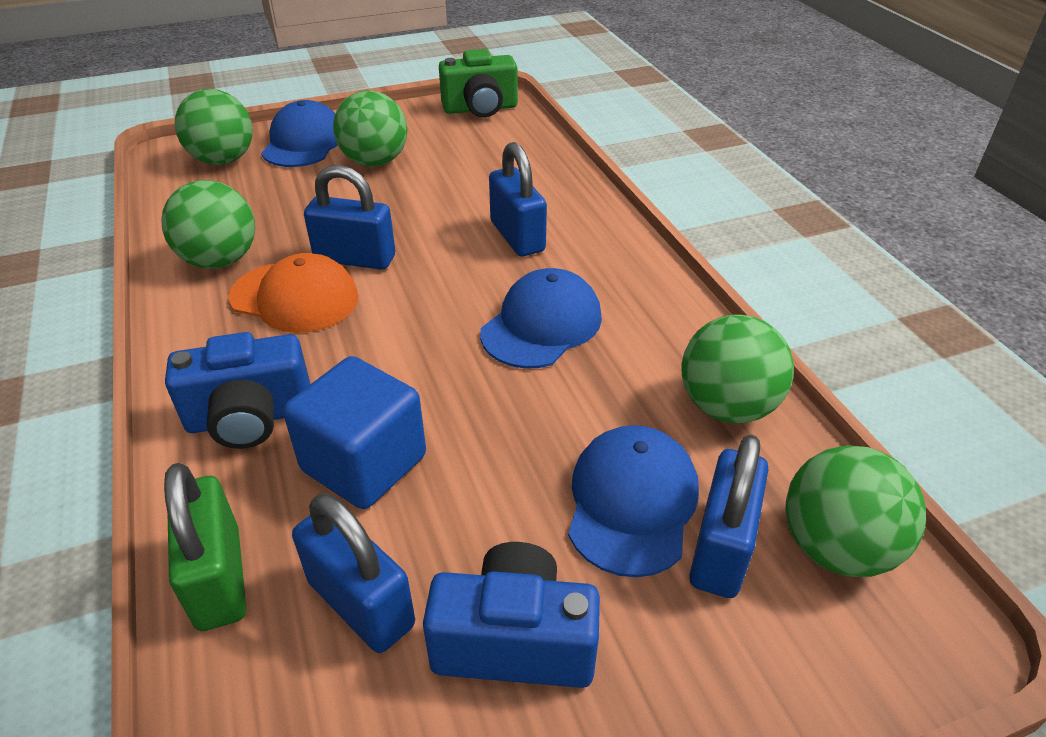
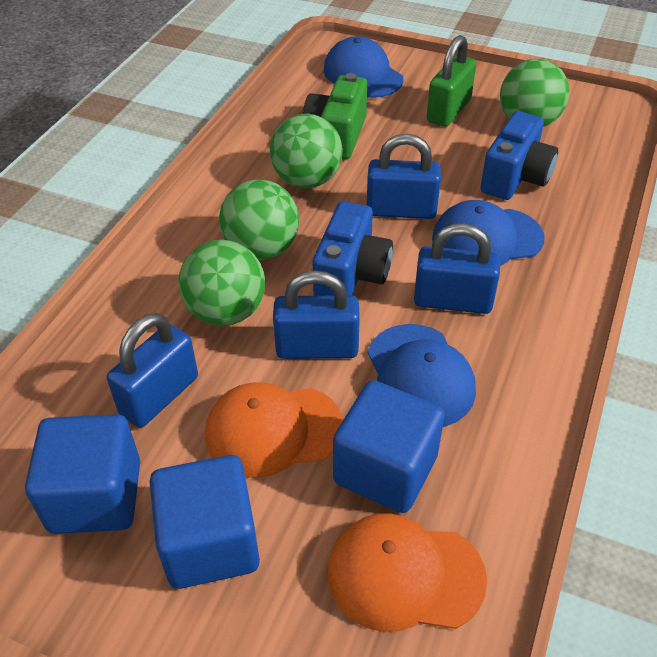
blue cube: [283,356,426,509] = 1 -> [25,414,140,534] [149,455,260,589] [333,380,445,513] = 3
green ball: [161,180,255,269] [175,89,253,165] [333,90,407,167] [682,314,794,423] [785,445,926,577] = 5 -> [178,240,265,326] [219,179,299,260] [270,114,343,188] [500,59,569,127] = 4
orange cap: [229,253,358,333] = 1 -> [205,382,343,478] [327,513,487,632] = 2

